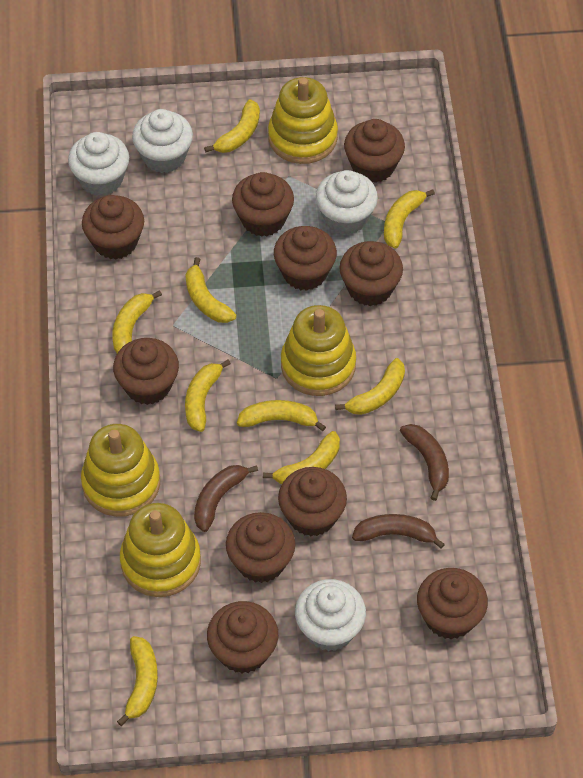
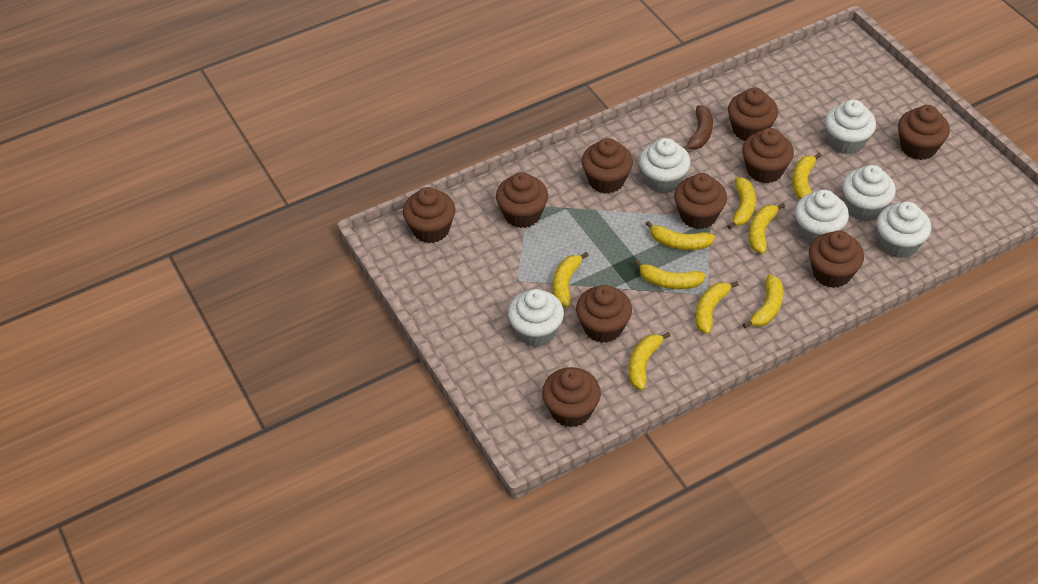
brown banana: [194,465,258,532] [352,514,445,549] [400,424,449,501] = 3 -> [683,105,713,150] = 1
white cupcake: [68,132,129,196] [132,109,193,173] [295,579,366,651] [316,170,378,235] = 4 -> [508,289,564,347] [639,138,691,193] [795,190,849,244] [825,100,876,155] [842,165,896,221] [877,201,931,259] = 6
yellow stacking toy: [81,424,160,517] [120,503,201,597] [268,77,338,164] [281,305,356,396] = 4 -> none = 0

